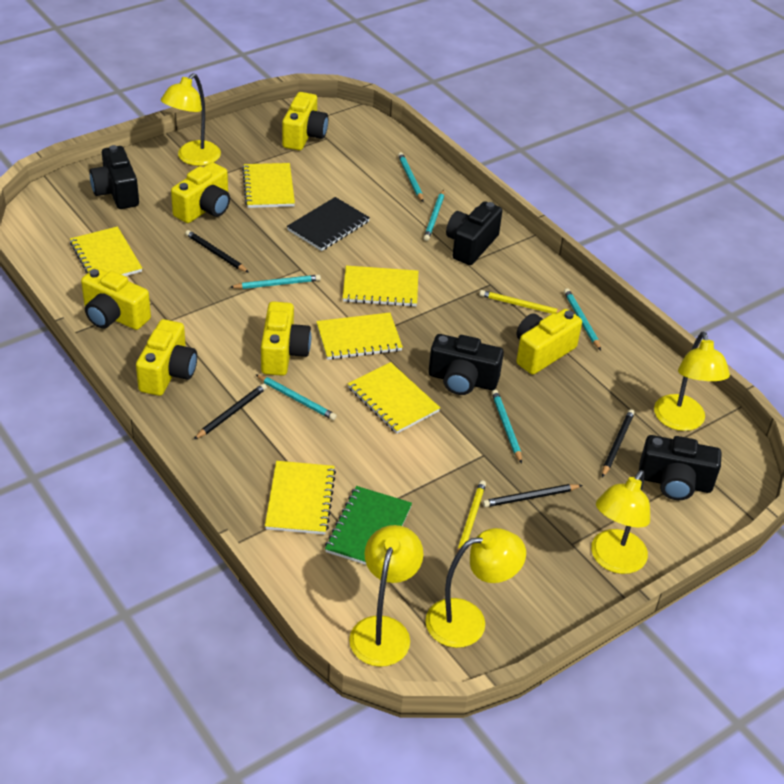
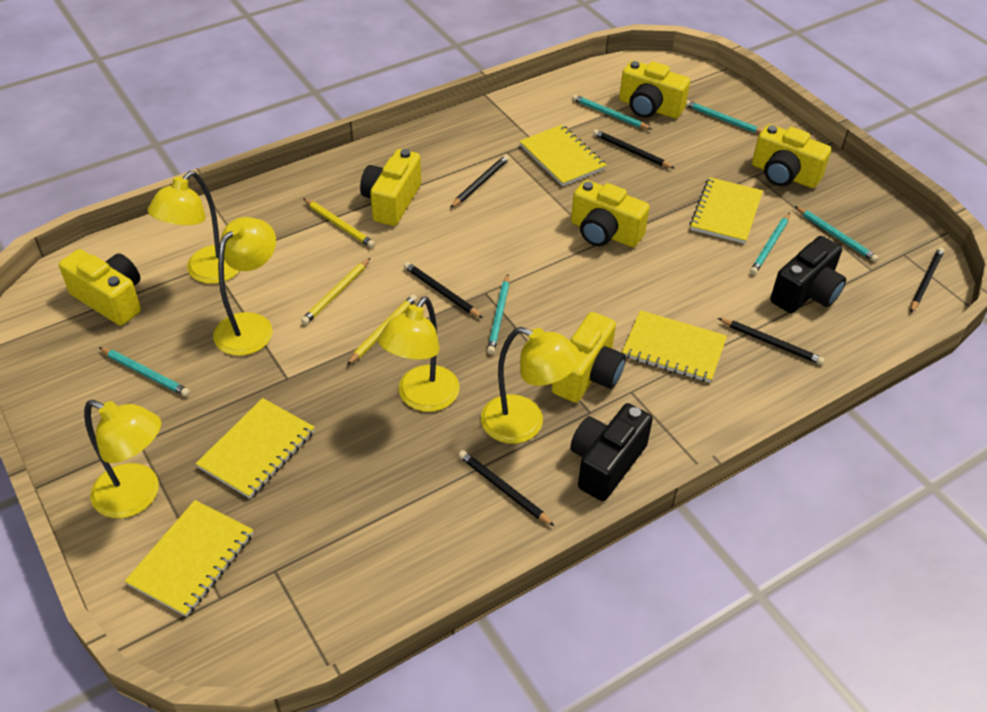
black camera: [89,145,139,209] [429,334,504,395] [446,201,502,265] [639,435,722,500] = 4 -> [570,403,653,501] [770,236,846,314] = 2
black notebook: [287,197,370,251] = 1 -> none = 0
black pencil: [185,230,249,273] [194,383,267,439] [483,484,583,507] [602,409,635,477] = 4 -> [404,262,483,318] [450,155,509,208] [458,450,554,526] [593,129,675,169] [718,318,825,365] [911,247,944,312] = 6
green notebook: [325,486,412,565] = 1 -> none = 0
yellow notebook: [70,226,142,276] [242,163,295,208] [265,461,336,535] [316,313,403,360] [343,266,418,307] [348,362,440,434] = 6 -> [125,500,253,617] [196,398,315,498] [519,125,607,186] [622,310,727,383] [690,177,763,244] = 5
yellow pencil: [457,480,486,553] [480,290,561,314] = 2 -> [301,258,370,325] [303,198,375,248] [347,294,417,365] = 3

